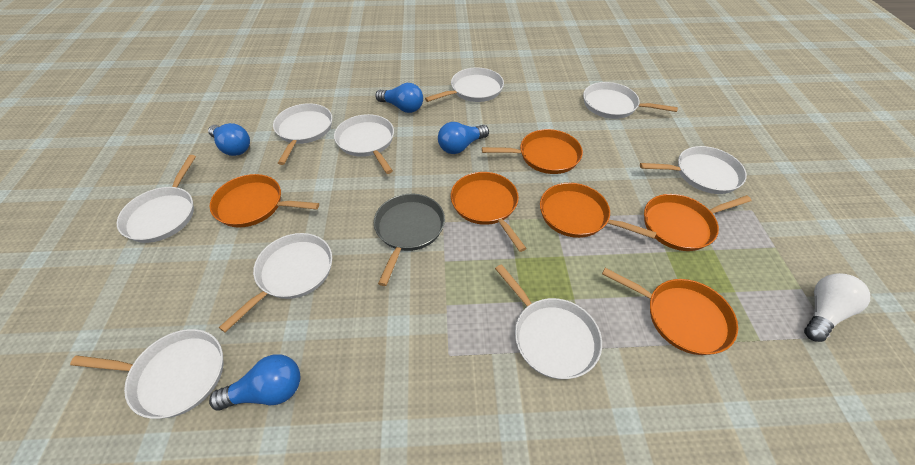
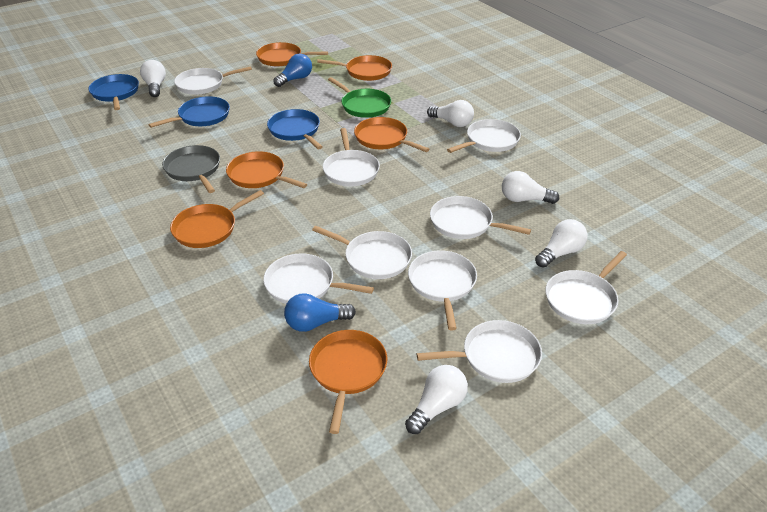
blue light bulb: [208,123,250,156] [209,354,300,411] [375,83,423,113] [438,122,489,154] = 4 -> [273,54,312,87] [284,293,356,332] = 2
blue pan: none = 0 -> [88,74,139,110] [149,96,230,128] [267,109,323,149] = 3
green pan: none = 0 -> [328,77,391,118] = 1
white light bulb: [804,273,870,342] = 1 -> [140,60,166,97] [405,365,468,434] [427,100,474,127] [502,171,559,204] [535,219,588,268] = 5

